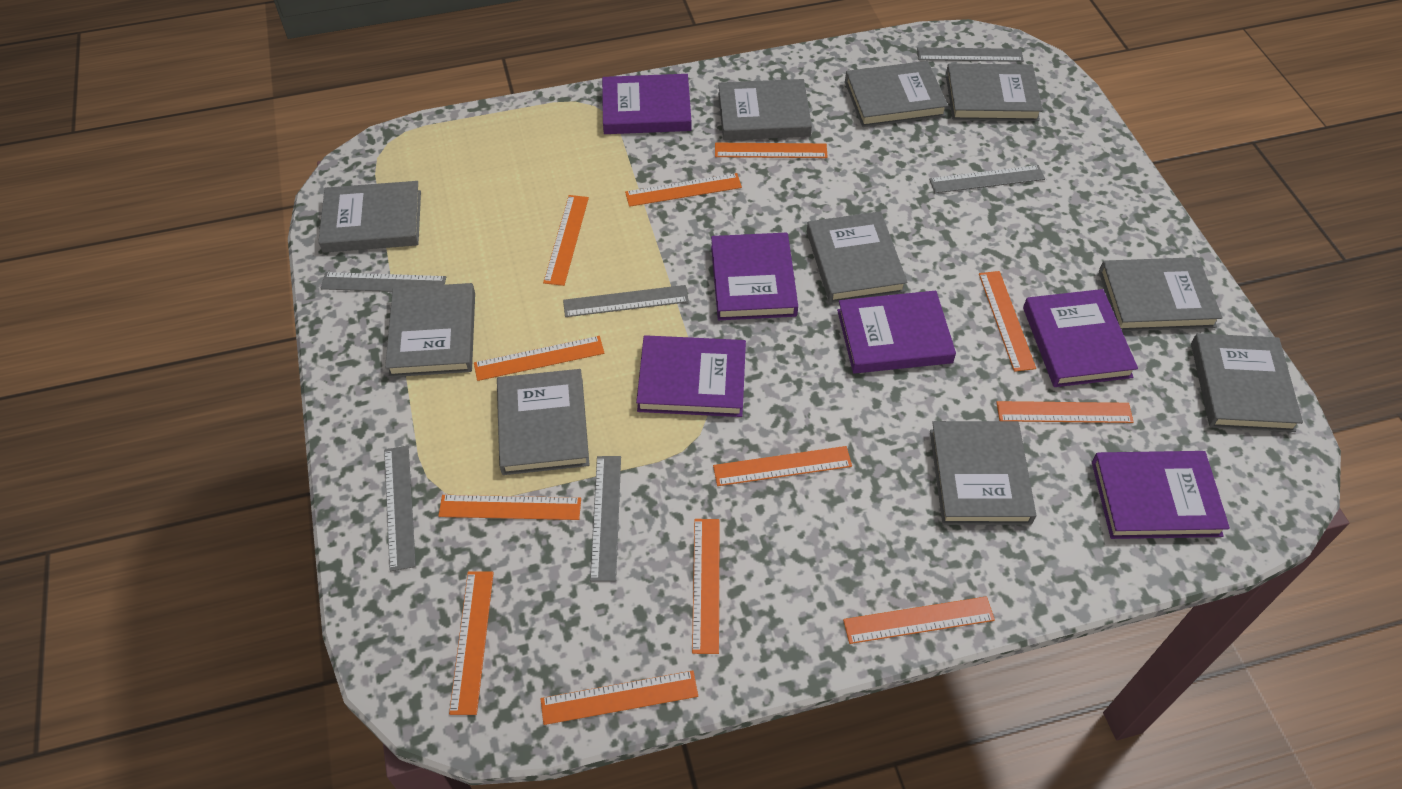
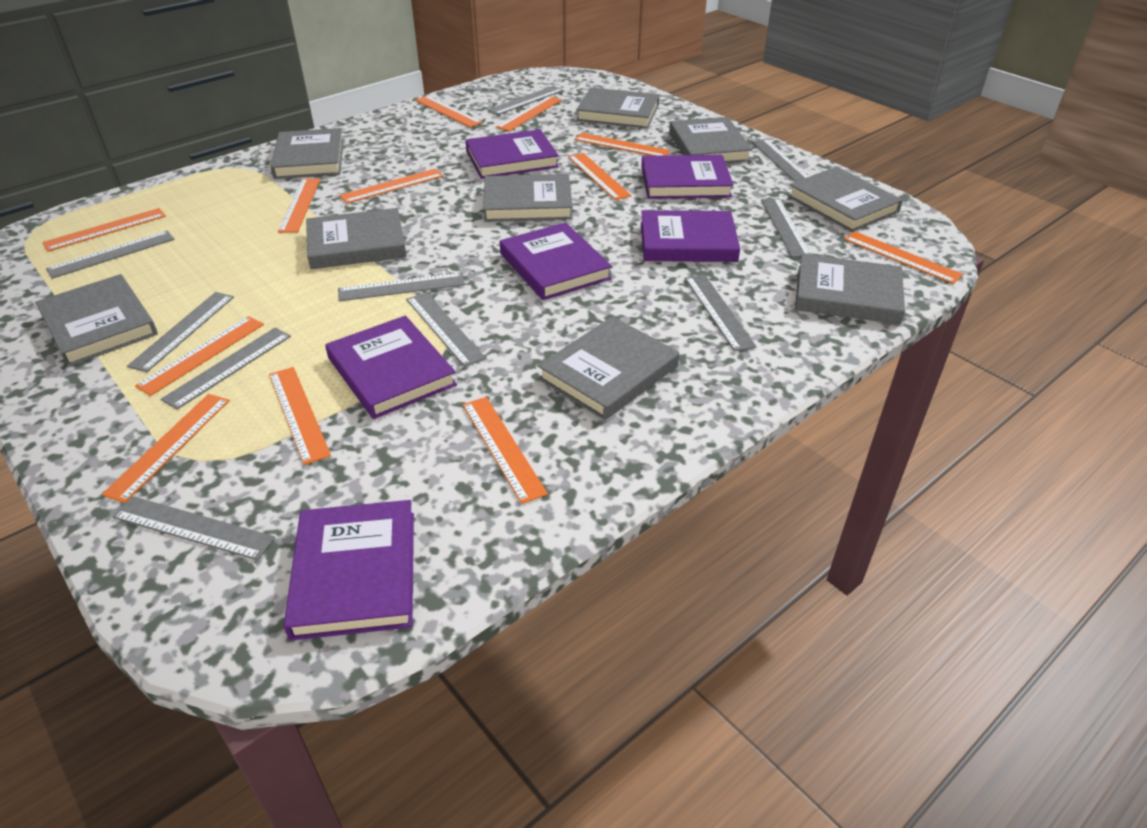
grey book: [318,181,421,253] [385,283,475,377] [497,369,590,475] [718,79,812,140] [807,211,908,303] [845,61,948,127] [930,421,1036,525] [946,63,1043,121] [1099,257,1222,331] [1191,333,1303,432] = 10 -> [35,274,158,366] [271,128,344,179] [306,208,407,269] [483,174,573,222] [538,316,679,420] [576,87,659,129] [669,117,752,163] [788,167,903,232] [795,254,905,324] = 9
grey ruler: [321,272,446,292] [384,446,416,571] [563,285,689,317] [590,456,621,582] [917,47,1024,62] [929,165,1045,193] = 6 -> [46,231,174,279] [112,496,275,560] [127,292,234,372] [161,328,291,410] [338,273,465,301] [406,292,486,367] [487,86,564,115] [685,275,757,351] [751,139,809,182] [761,198,812,257] = 10

